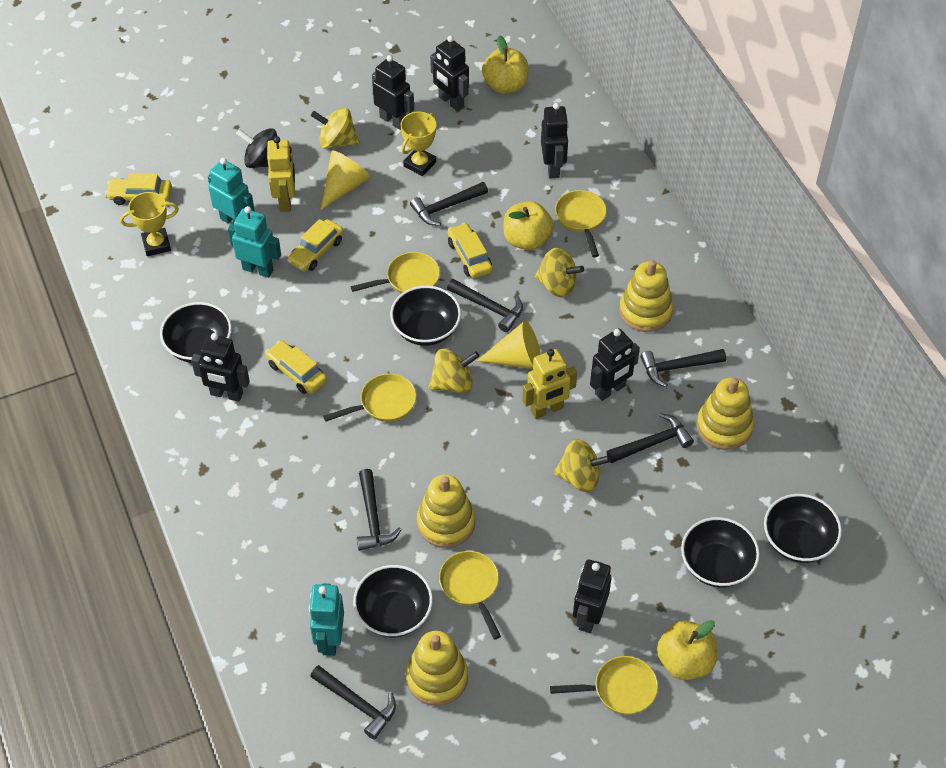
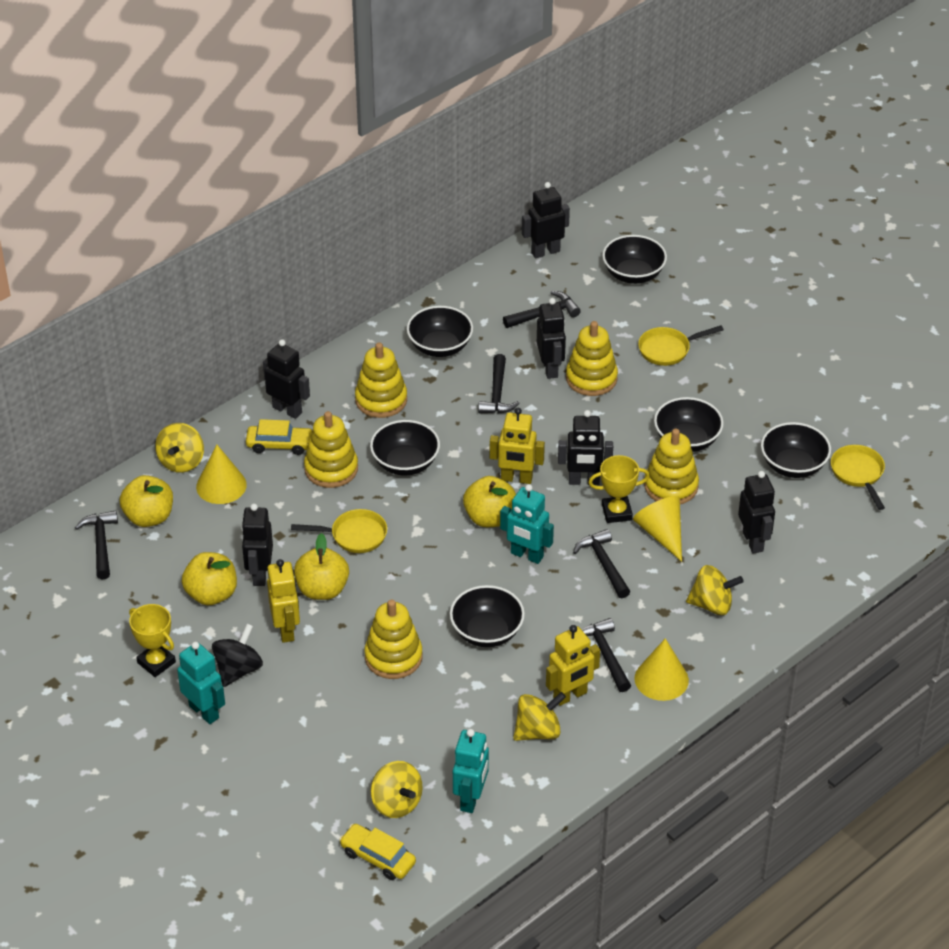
black bowl: [160,302,232,363] [353,565,433,637] [390,286,461,346] [681,517,760,588] [764,494,842,563] = 5 -> [370,420,440,475] [407,306,473,357] [450,585,525,647] [602,235,667,284] [654,397,724,452] [761,422,831,478] = 6
black hammer: [310,665,396,740] [357,469,402,551] [410,182,488,226] [447,279,523,332] [607,413,694,463] [640,349,726,387] = 6 -> [75,510,118,579] [478,354,520,414] [503,291,581,328] [573,529,630,598] [581,618,631,692] = 5
yellow apple: [482,36,528,94] [503,201,554,250] [657,620,717,680] = 3 -> [120,475,173,527] [182,552,237,605] [294,533,349,600] [463,476,516,527] = 4
yellow car: [105,173,172,205] [265,340,327,394] [287,219,344,272] [448,223,493,278] = 4 -> [246,419,312,455] [339,824,416,880] = 2
yellow cone: [321,151,371,210] [477,321,540,369] = 2 -> [196,445,247,504] [633,496,682,562] [635,638,689,701] = 3
yellow pan: [323,373,416,422] [350,252,440,294] [439,551,501,640] [550,656,658,715] [555,190,607,257] = 5 -> [291,509,387,553] [638,326,724,366] [831,445,885,510] = 3
yellow robot: [267,136,295,212] [522,349,577,419] = 2 -> [267,559,300,643] [490,408,545,484] [546,625,600,706] = 3
yellow stacking toy: [406,631,468,706] [417,474,475,548] [619,260,674,332] [696,378,754,450] = 4 -> [304,411,358,488] [355,342,407,418] [364,600,422,679] [566,321,618,396] [644,429,699,504] = 5

